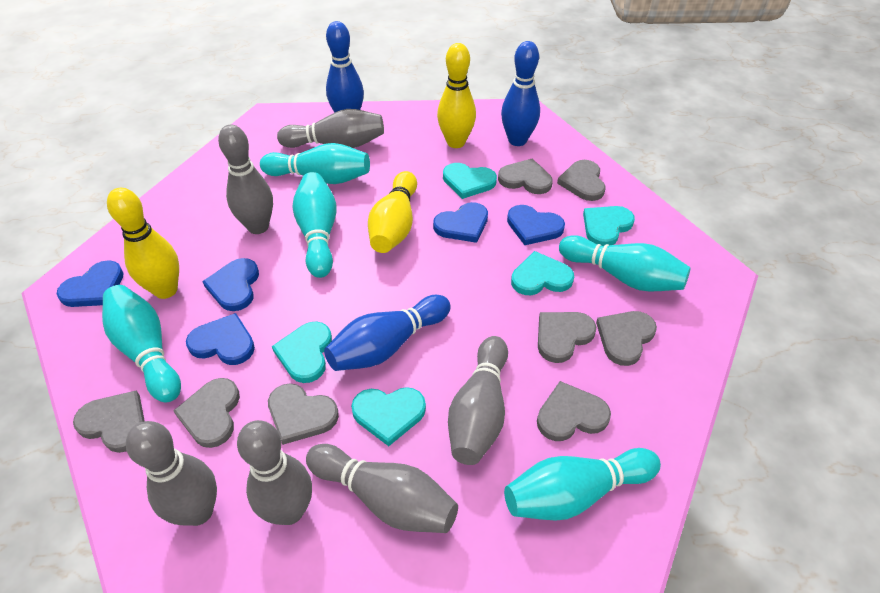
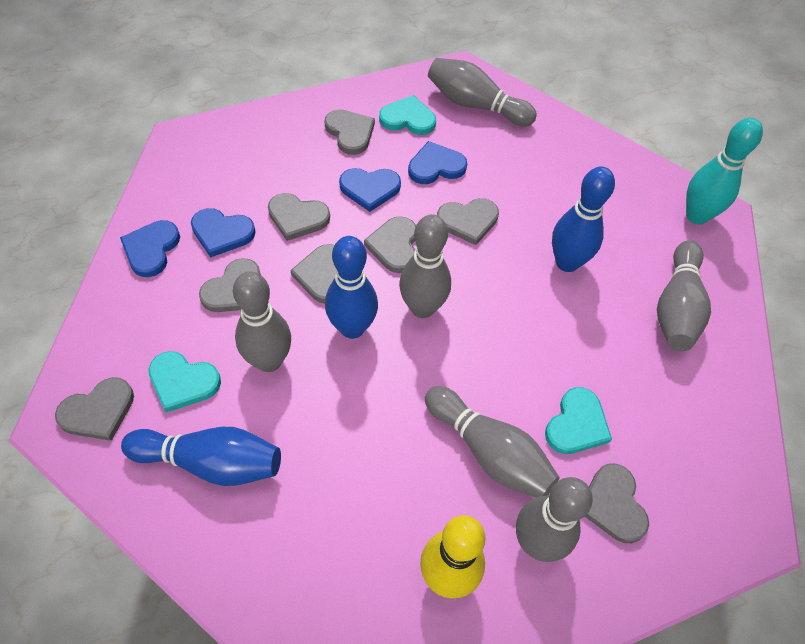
blue heart: [57,260,124,307] [186,313,255,365] [202,258,259,311] [433,202,488,243] [507,205,565,245] = 5 -> [120,220,180,277] [191,208,256,257] [339,168,401,212] [408,141,467,184] = 4
turquoise bowling pin: [102,285,181,402] [260,143,370,184] [292,172,336,278] [504,448,661,521] [559,235,691,292] = 5 -> [686,118,763,224] = 1
turquoise heart: [272,321,332,383] [351,387,426,446] [443,163,497,199] [511,251,574,295] [583,206,635,246] = 5 -> [148,351,221,412] [379,95,436,135] [545,387,612,454] = 3
yellow bowling pin: [107,188,179,299] [368,171,417,253] [437,43,476,148] = 3 -> [420,515,486,598] = 1

